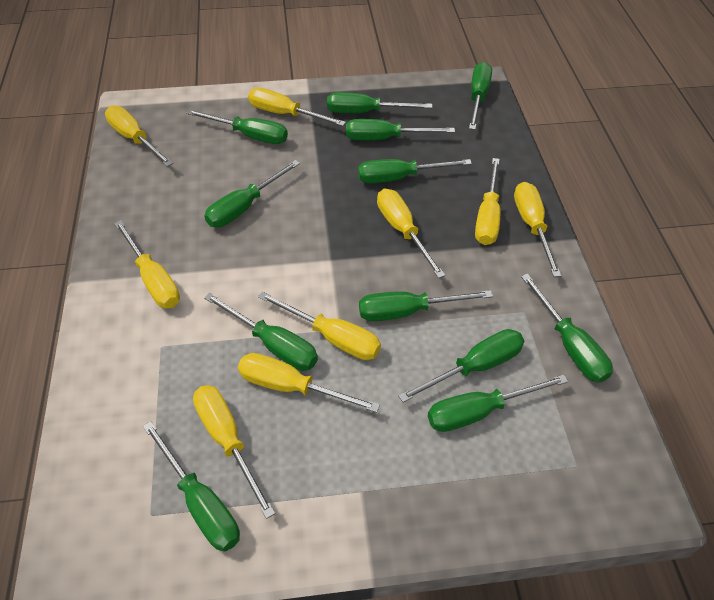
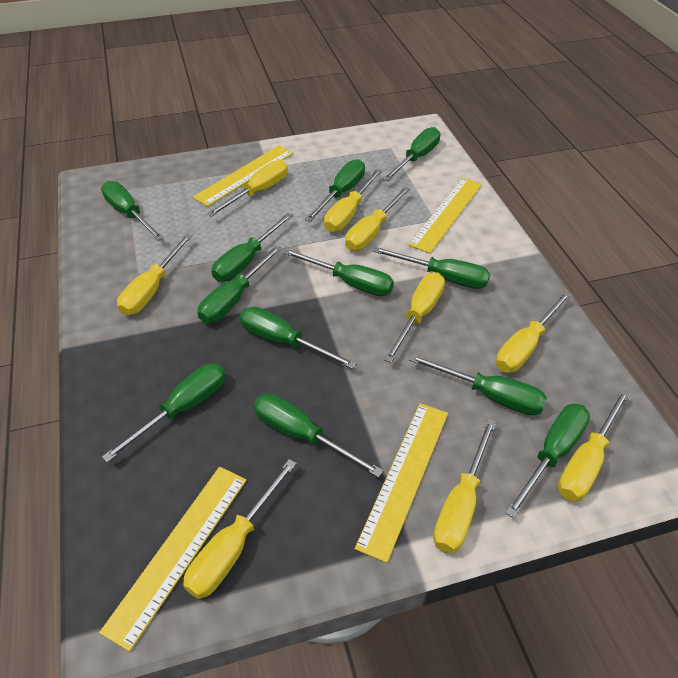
yellow ruler: none = 0 -> [99,467,247,652] [193,145,294,207] [355,403,448,563] [409,177,482,253] = 4

